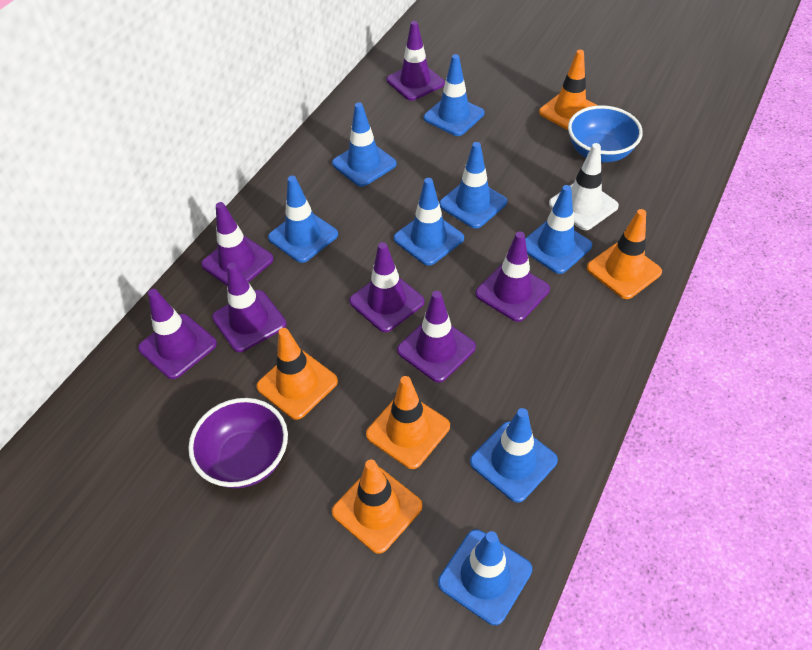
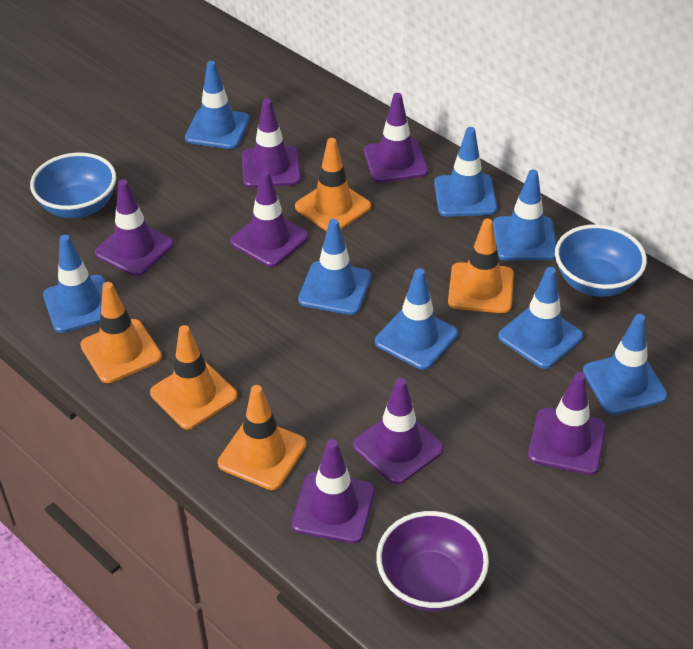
blue bowl: [568,105,643,162] = 1 -> [30,153,116,218] [555,224,647,297] = 2
white traffic cone: [549,143,619,230] = 1 -> none = 0

